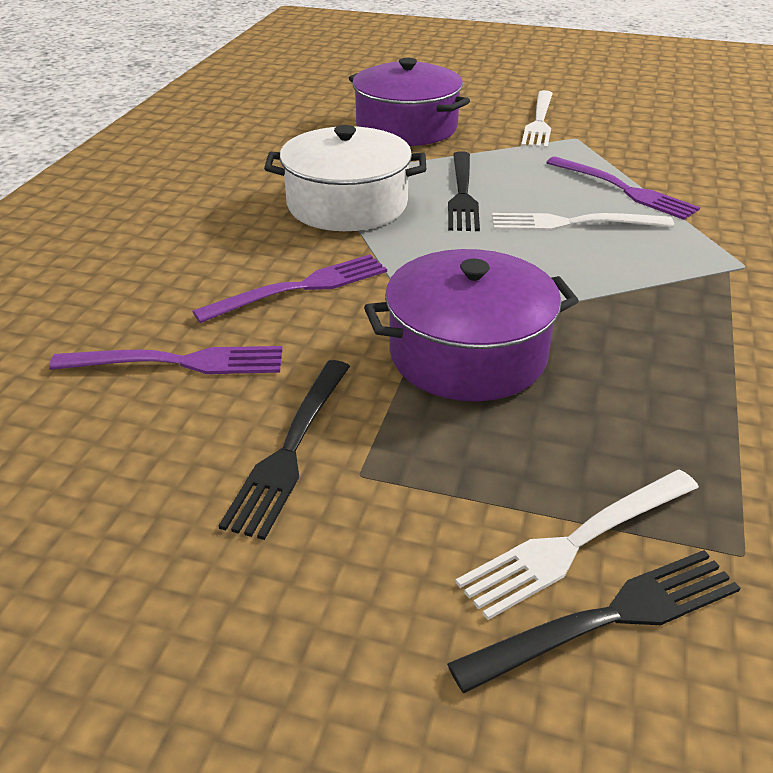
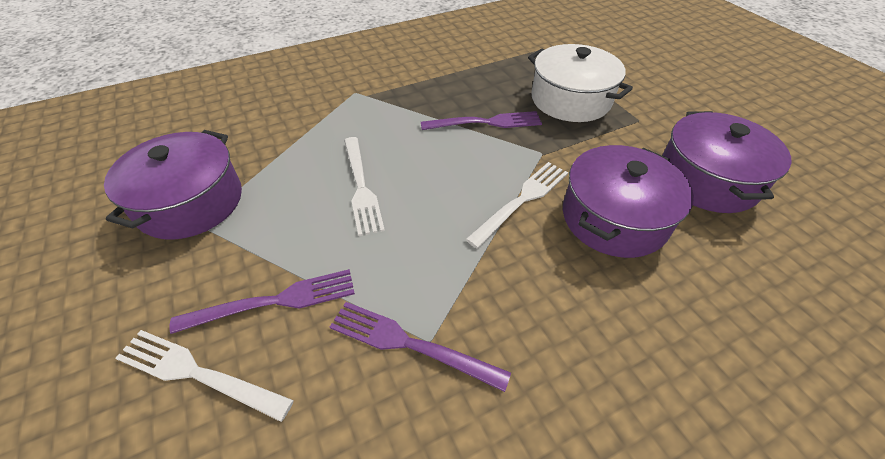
black fork: [218,360,350,540] [447,550,740,693] [448,151,480,231] = 3 -> none = 0
purple pot: [349,58,470,146] [364,249,579,401] = 2 -> [104,130,242,240] [563,145,694,258] [662,111,791,213] = 3

